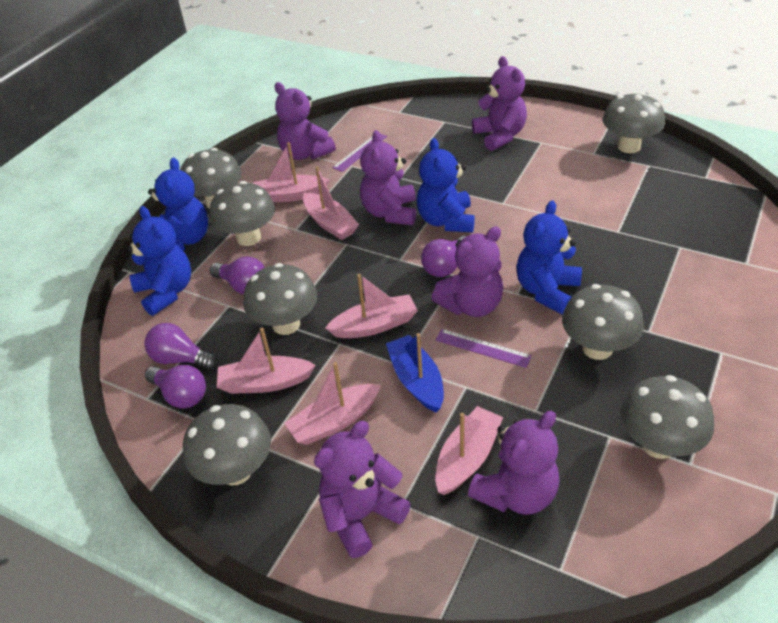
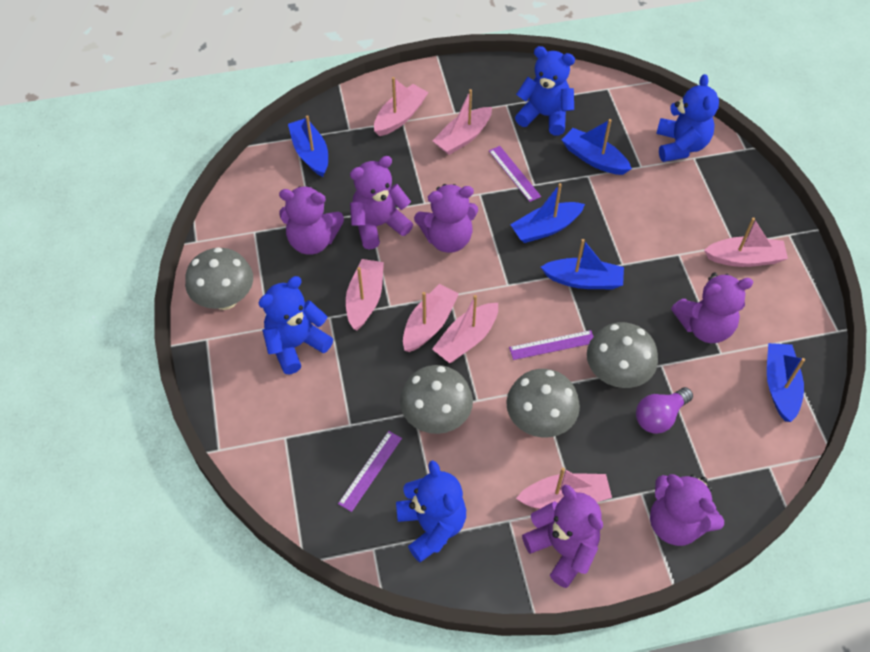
blue boat: [386,333,444,412] = 1 -> [288,115,328,177] [510,183,585,243] [541,239,624,289] [562,119,632,175] [767,343,805,422] = 5
grey mushroom: [180,148,242,209] [183,404,271,485] [210,181,275,246] [243,263,317,335] [562,284,644,360] [603,92,665,153] [621,375,714,459] = 7 -> [185,247,253,310] [400,365,473,434] [506,369,580,438] [587,322,658,388] = 4
pink boat: [217,328,316,394] [253,142,329,202] [285,362,381,445] [303,166,359,240] [325,273,418,338] [435,406,503,495] = 6 -> [346,259,384,331] [374,77,429,136] [403,284,459,352] [432,89,492,155] [432,295,498,363] [516,468,612,509] [704,217,788,267] = 7
purple light bulb: [144,323,218,369] [145,365,206,408] [210,256,265,294] [421,235,466,277] = 4 -> [636,387,693,434] = 1
purple ruler: [332,134,387,172] [436,329,532,368] = 2 -> [338,431,402,512] [489,146,541,202] [509,330,594,360] = 3

